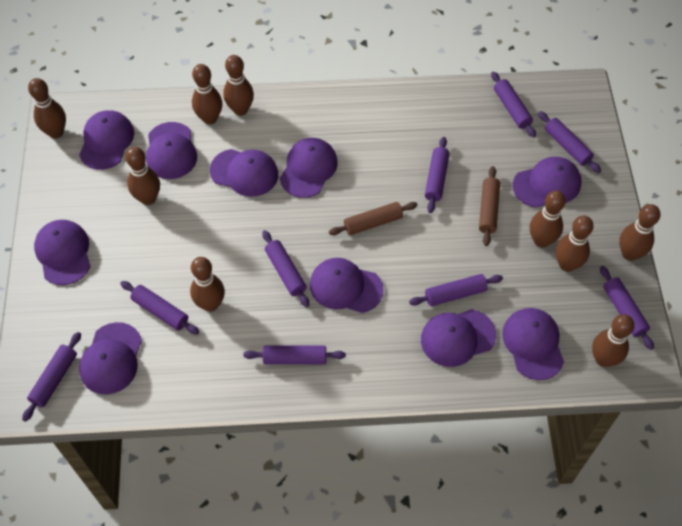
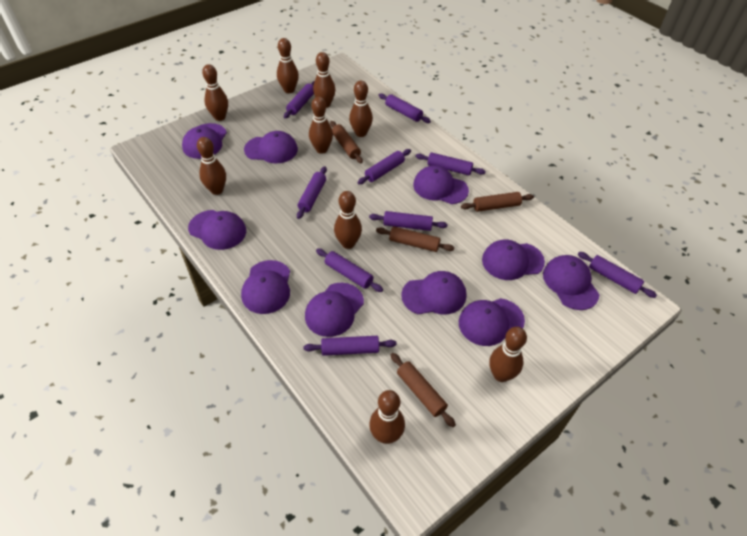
brown rolling pin: [329,202,418,235] [479,166,500,246] = 2 -> [330,121,363,163] [376,226,454,252] [391,353,456,427] [461,192,534,212] = 4

